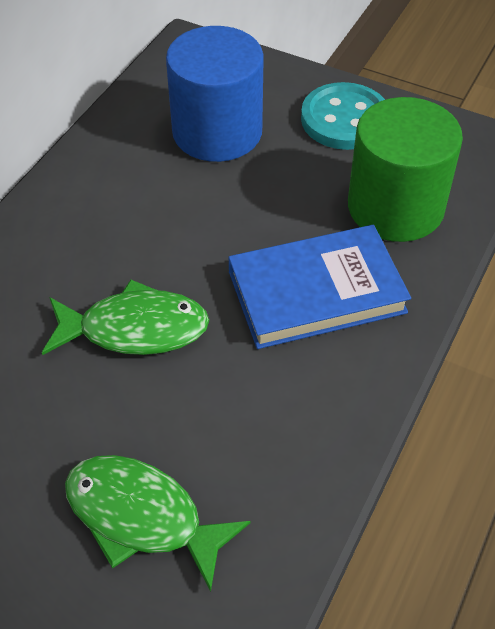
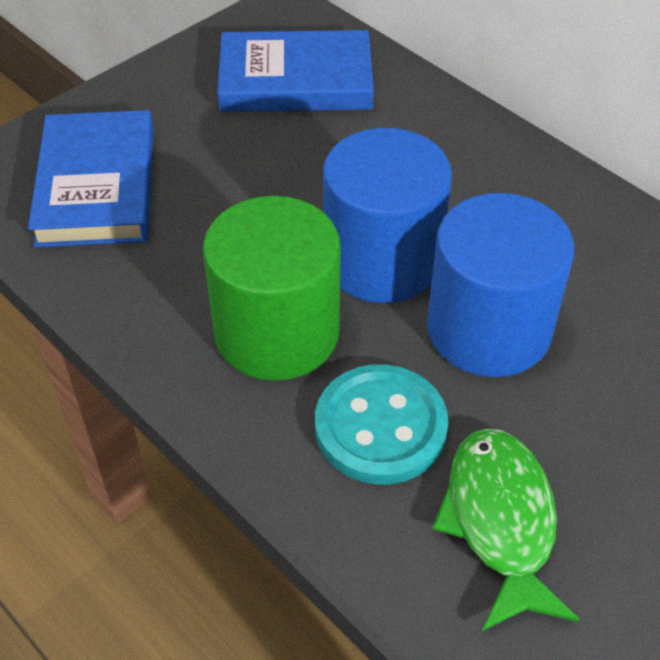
blue book: [228,225,411,349] = 1 -> [28,110,154,248] [217,30,374,112] = 2
blue cylinder: [166,26,264,162] = 1 -> [323,128,452,303] [427,193,574,377] = 2
green fish: [42,280,209,355] [65,455,250,592] = 2 -> [432,428,580,631] = 1

